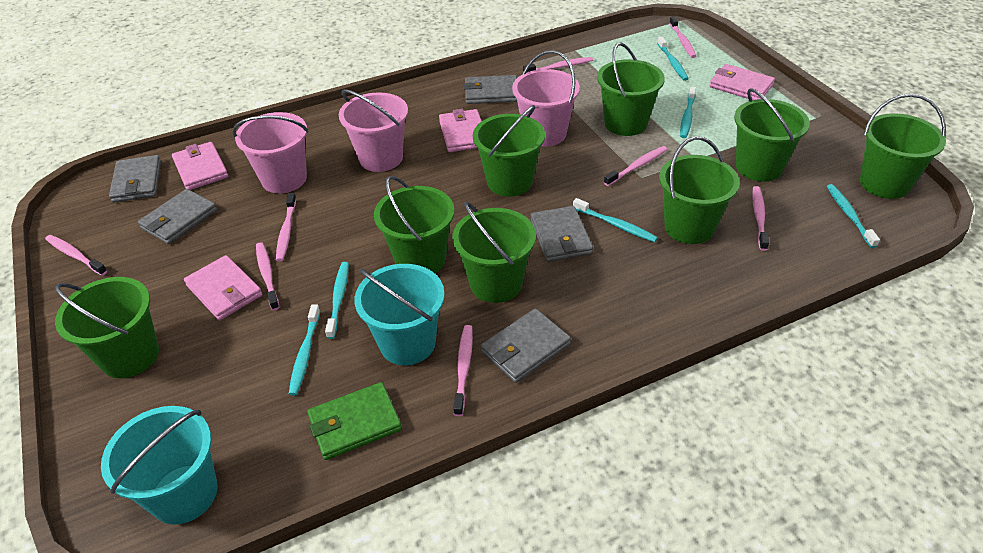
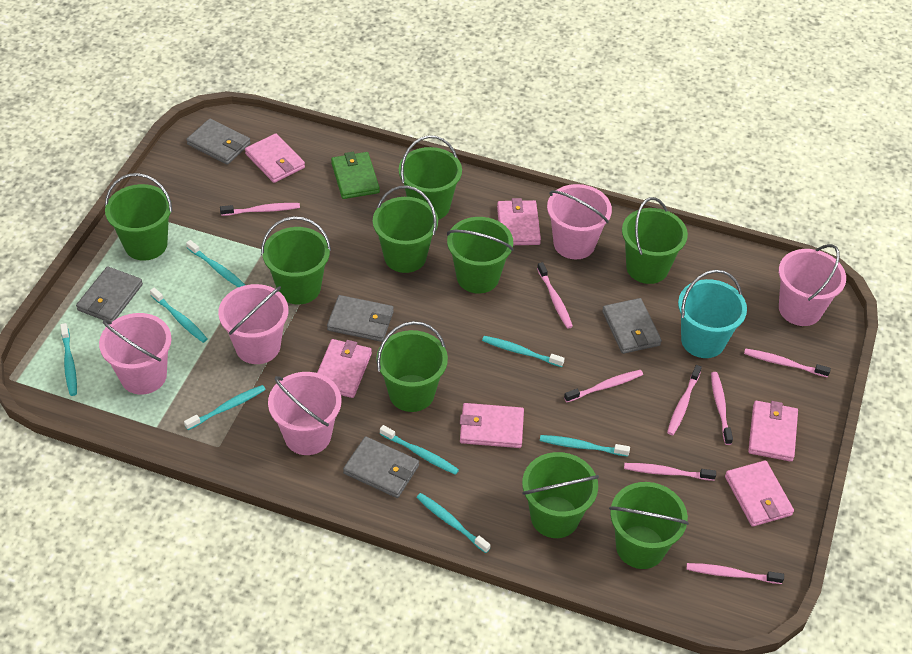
green bucket: [55,277,159,378] [374,176,455,273] [452,202,536,303] [473,105,545,197] [597,42,665,136] [659,137,740,244] [734,88,810,182] [860,94,946,199] = 8 -> [105,173,172,261] [261,216,331,304] [373,186,438,273] [377,321,448,412] [399,135,462,220] [447,217,514,293] [522,452,599,538] [609,482,689,569] [622,197,688,284] = 9
pink bucket: [233,112,309,193] [339,89,408,172] [512,50,580,146] = 3 -> [99,313,172,395] [218,284,289,364] [268,372,341,455] [547,184,612,259] [779,244,846,326] = 5
pink wallet: [172,142,228,190] [184,255,262,320] [439,109,482,152] [710,64,775,100] = 4 -> [245,133,305,183] [317,339,372,398] [460,403,524,448] [497,198,541,245] [725,460,794,527] [748,401,798,462] = 6
turquoise bucket: [101,406,218,525] [354,264,445,365] = 2 -> [678,270,747,358] = 1
turquoise toothbrush: [289,304,320,396] [325,262,349,339] [573,198,658,242] [657,37,689,81] [680,87,696,138] [827,184,880,248] = 6 -> [60,323,77,396] [150,288,207,343] [184,385,266,430] [186,240,245,287] [380,425,459,475] [416,493,490,553] [482,336,565,367] [540,435,630,456] = 8

